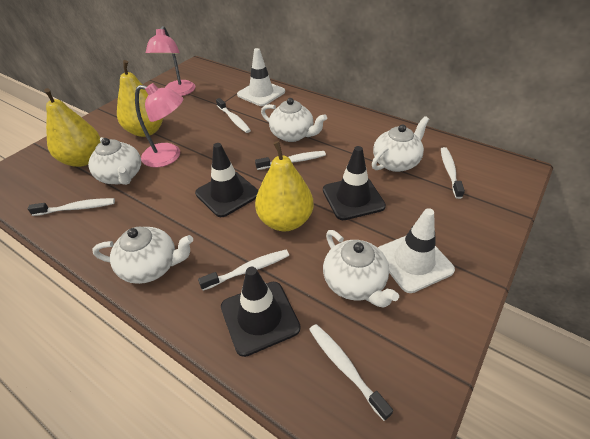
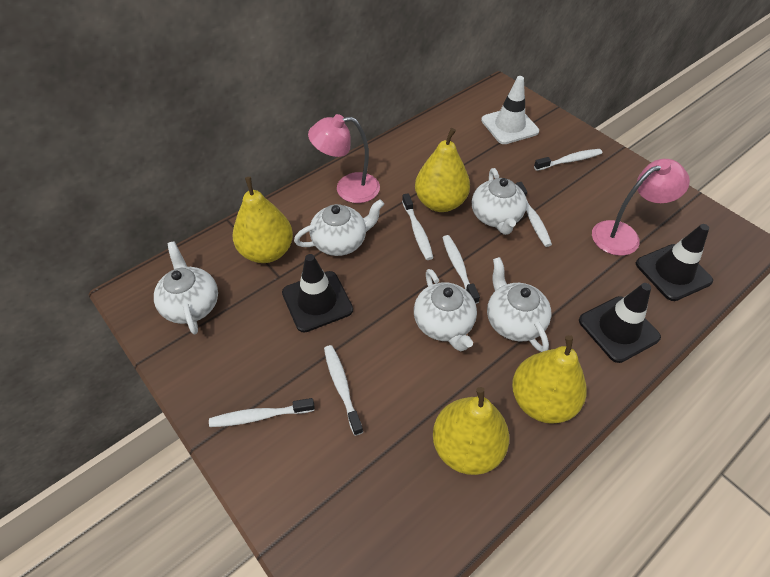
white traffic cone: [237,48,285,106] [378,208,455,293] = 2 -> [481,76,539,144] = 1
yellow pear: [44,88,100,167] [117,60,163,137] [255,141,314,231] = 3 -> [233,177,293,263] [415,128,470,212] [433,387,509,475] [512,335,586,424] = 4

